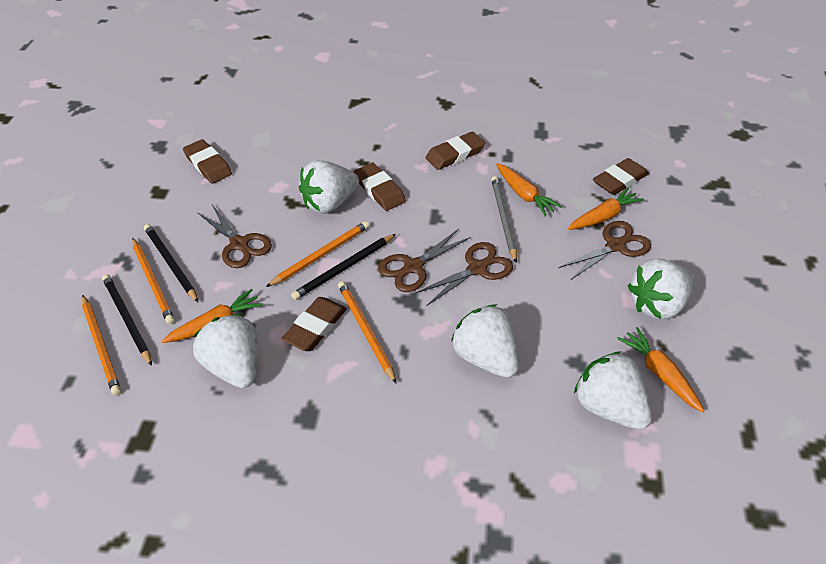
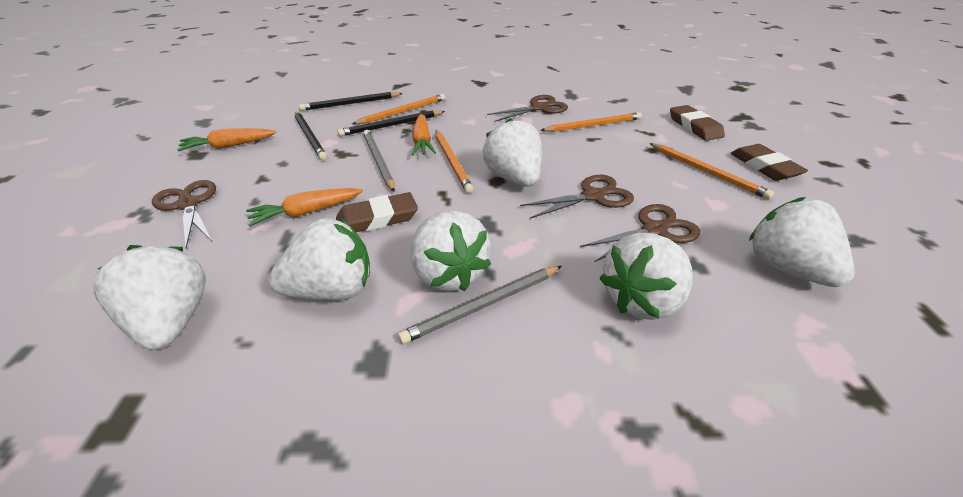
brown eraser: [183,139,232,184] [282,297,347,351] [354,163,406,211] [425,132,485,170] [593,158,649,195] = 5 -> [336,192,418,232] [670,105,725,141] [730,144,808,181] = 3
grey pencil: [491,176,517,263] = 1 -> [363,130,395,192] [398,266,562,344] = 2
orange carrot: [161,289,263,343] [496,163,562,217] [568,187,644,230] [617,327,705,413] = 4 -> [177,128,277,151] [246,188,363,226] [412,114,436,155] = 3
white strawberry: [193,314,258,388] [299,160,359,214] [451,304,519,378] [574,351,652,430] [628,259,696,320] = 5 -> [94,245,206,350] [268,218,370,301] [411,211,491,292] [483,118,542,187] [599,233,693,320] [749,197,854,287] = 6

